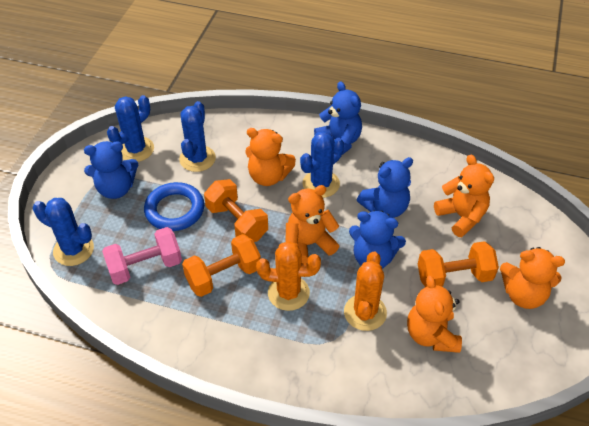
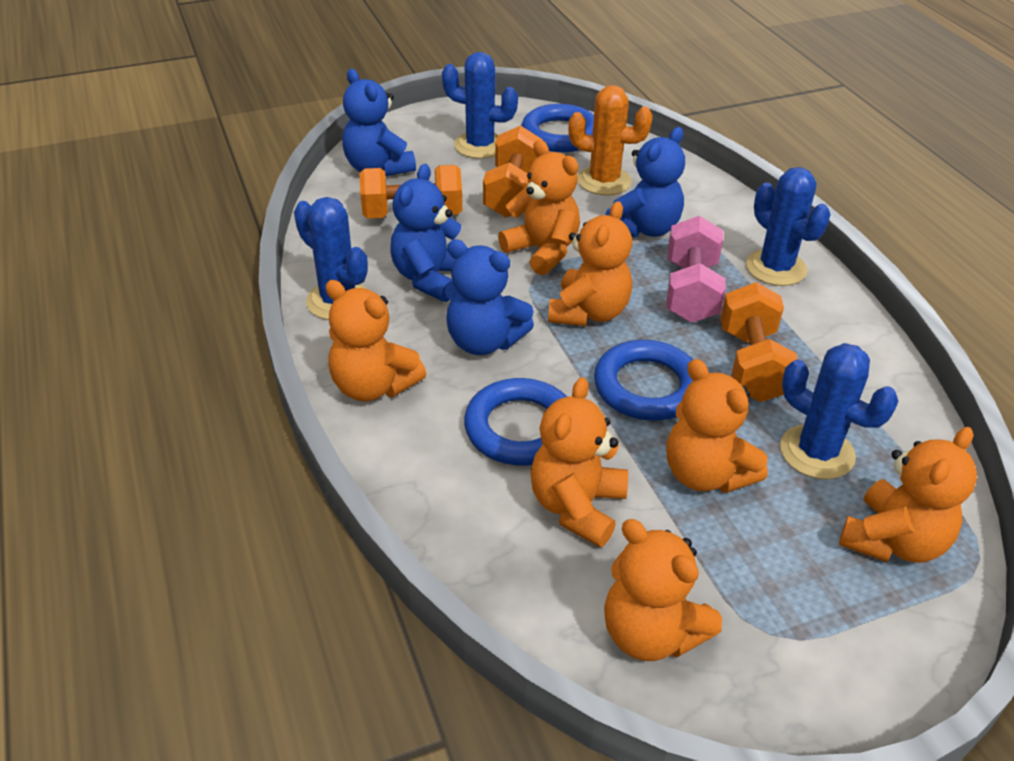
blue ring: [144,182,204,231] = 1 -> [464,378,567,465] [521,104,594,152] [594,340,693,421] = 3
orange cactus: [256,241,321,311] [344,252,387,331] = 2 -> [568,85,653,195] = 1
orange teddy bear: [245,128,296,186] [286,185,339,263] [407,276,462,353] [434,155,494,237] [500,247,565,309] = 5 -> [325,280,426,401] [498,140,580,275] [530,377,628,547] [548,201,632,326] [604,519,722,661] [667,359,768,493] [839,427,977,563] = 7

